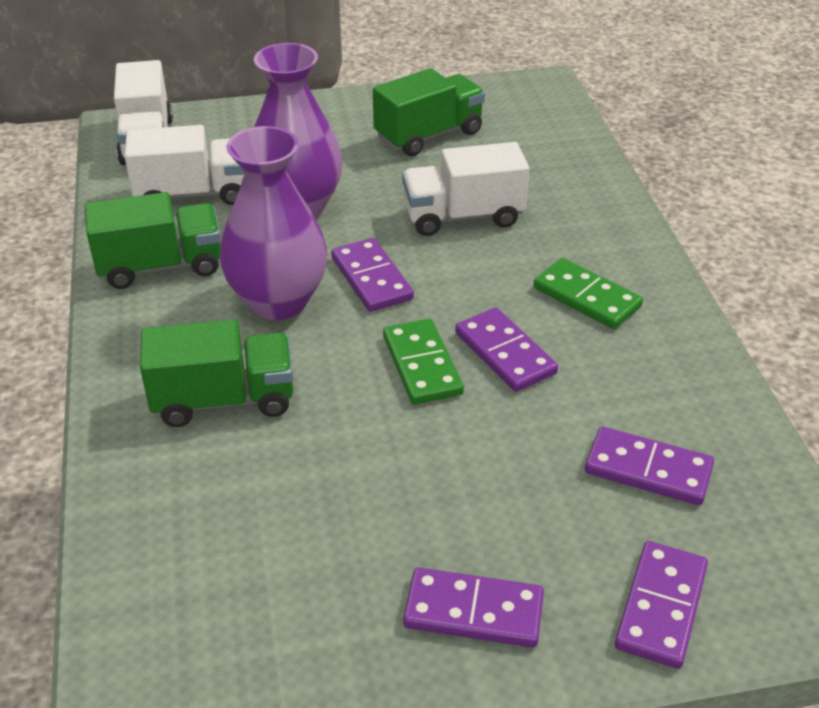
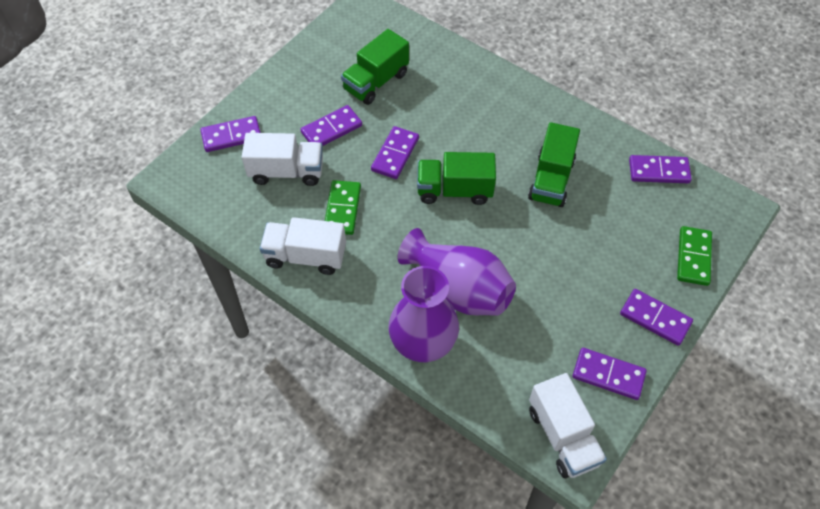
purple domino: [331,238,414,312] [403,568,544,648] [455,308,558,392] [585,427,714,505] [615,541,708,669] = 5 -> [201,116,260,152] [300,105,362,146] [371,126,419,179] [573,348,647,400] [620,289,693,346] [629,155,692,183] = 6

